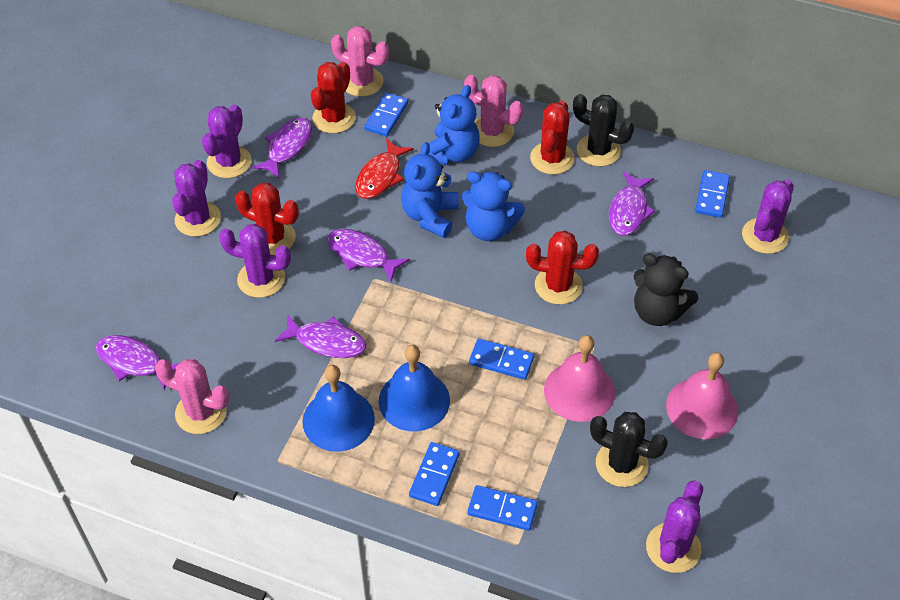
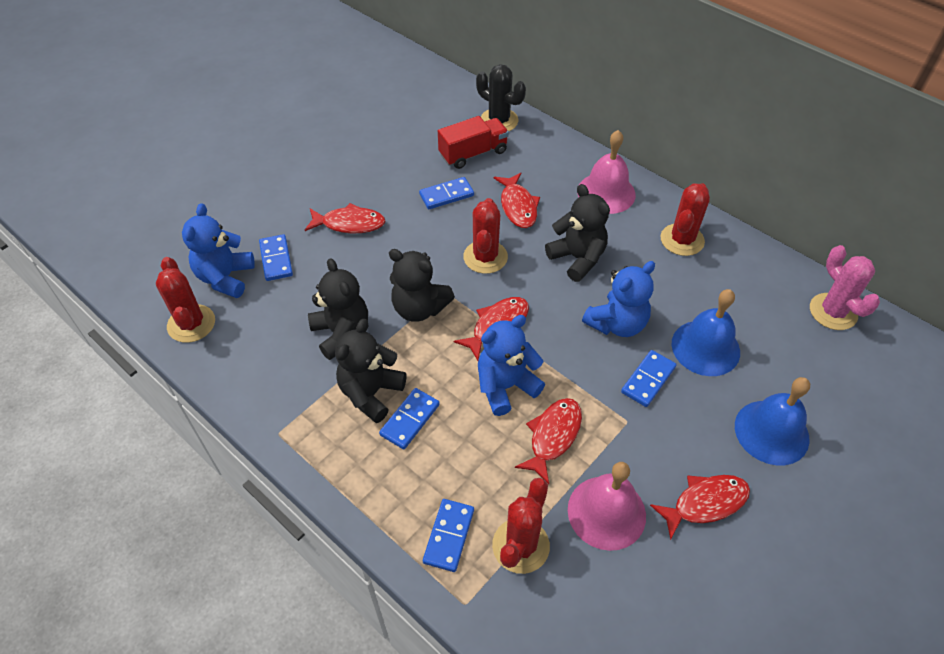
black cactus: [573,94,634,167] [590,412,668,487] = 2 -> [476,64,526,131] = 1
black teddy bear: [633,253,698,326] = 1 -> [308,258,368,360] [335,319,406,423] [389,249,455,322] [545,184,610,282] = 4
pink cactus: [155,359,229,434] [331,26,389,97] [464,75,523,147] = 3 -> [810,245,880,330] = 1
purple cactus: [172,160,221,237] [202,104,252,178] [219,224,291,298] [646,481,703,573] [742,179,794,254] = 5 -> none = 0
purple fish: [96,335,180,391] [252,118,312,178] [275,314,366,358] [327,229,410,282] [609,171,655,236] = 5 -> none = 0
red fish: [355,138,414,199] = 1 -> [305,203,385,233] [453,297,529,361] [494,173,540,228] [515,398,582,484] [650,475,750,540] = 5
red truck: none = 0 -> [438,116,509,169] = 1

